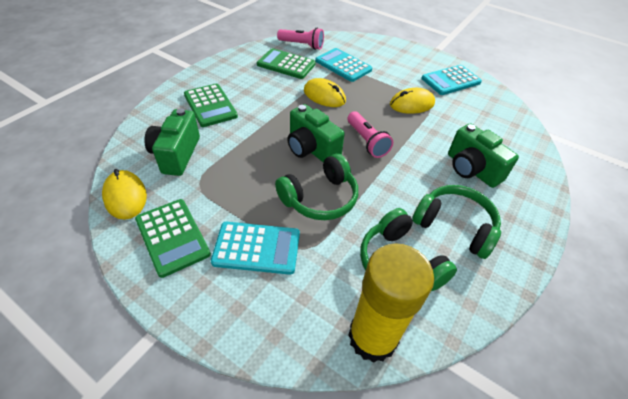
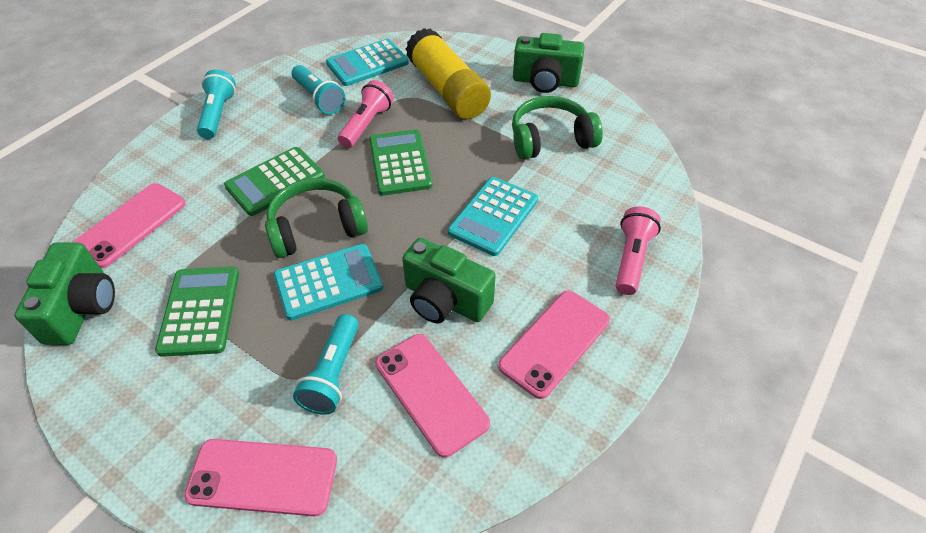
green headphones: [275,154,358,220] [360,208,457,291] [412,185,501,259] = 3 -> [265,178,368,258] [512,96,603,160] = 2
pink phone: none = 0 -> [73,183,186,268] [184,439,337,516] [375,334,490,458] [498,291,610,399] = 4
turquoise flashlight: none = 0 -> [197,70,236,139] [292,65,345,114] [293,314,359,415] = 3
yellow mouse: [102,169,147,220] [304,78,346,107] [390,88,435,114] = 3 -> none = 0

